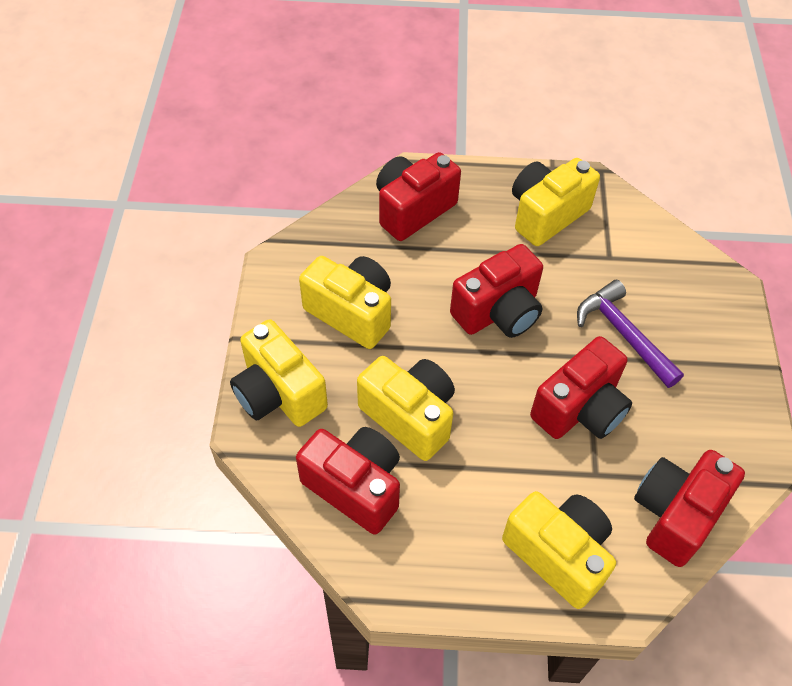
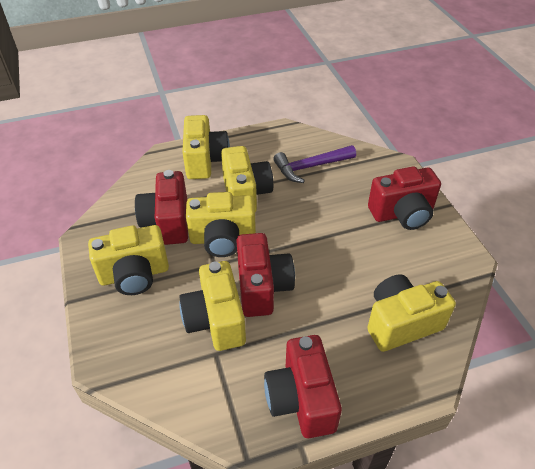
red camera: [296,427,400,535] [376,152,461,241] [450,244,543,338] [530,336,632,439] [634,450,745,567] = 5 -> [135,170,188,245] [236,233,295,317] [264,335,342,438] [368,166,441,230] = 4
yellow camera: [230,319,328,427] [299,256,391,349] [357,356,455,461] [502,491,616,609] [512,158,600,246] = 5 -> [88,225,169,295] [179,261,246,351] [182,115,230,179] [186,192,256,257] [221,146,273,212] [367,274,456,352] = 6

